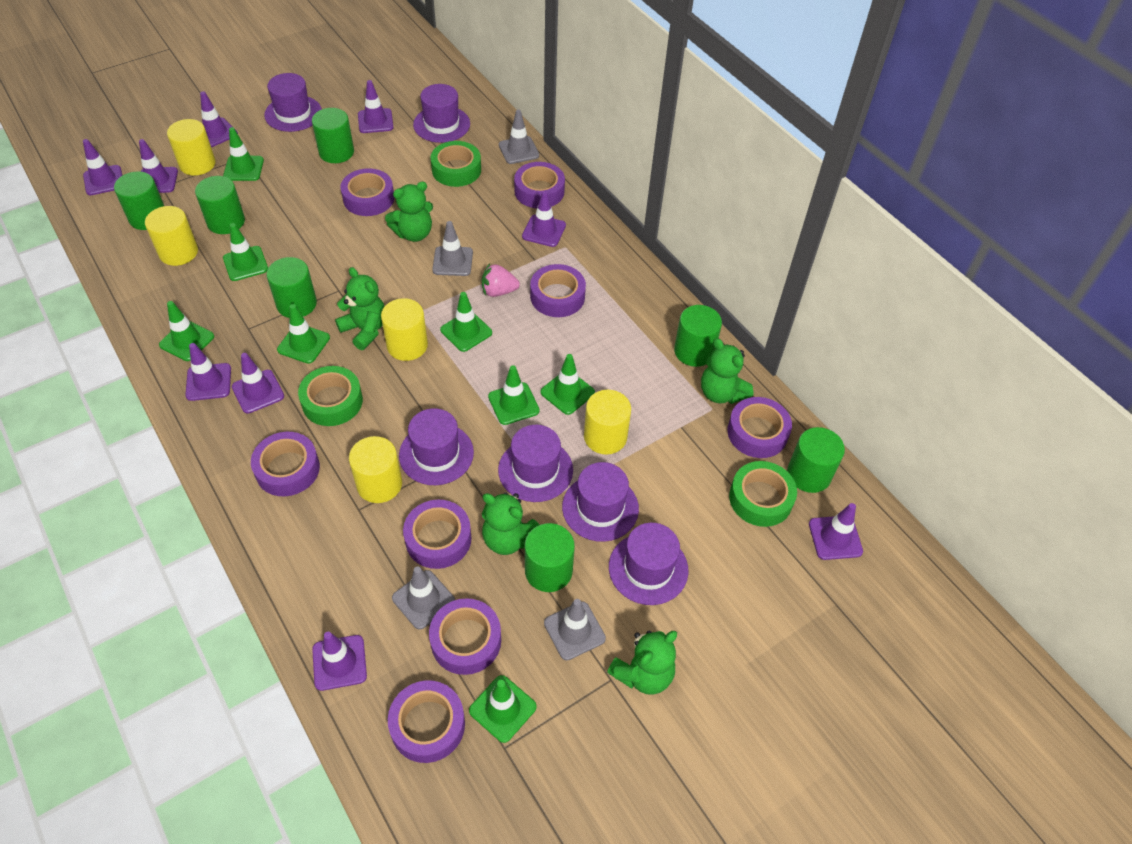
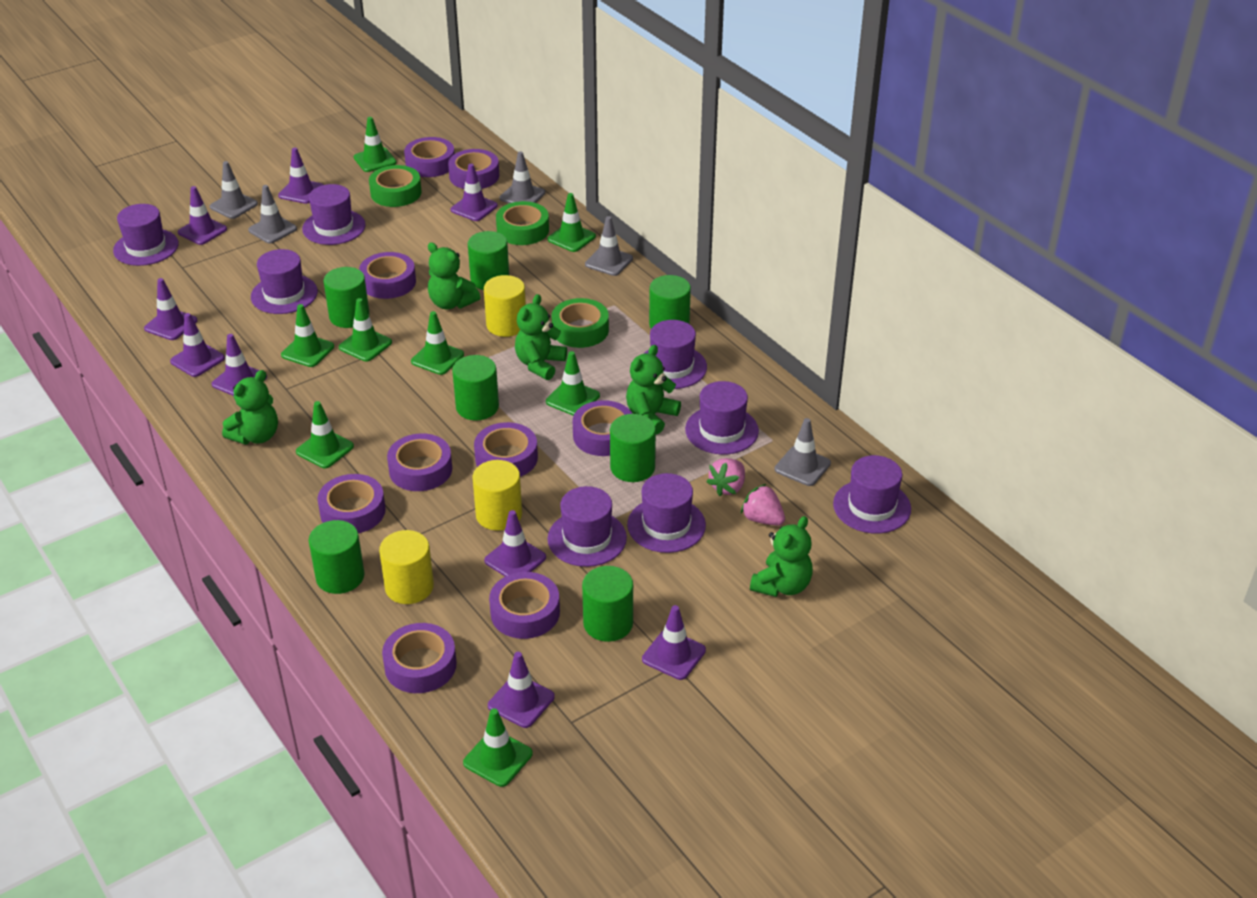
grey traffic cone: [392,566,455,630] [432,221,473,276] [499,110,539,164] [544,599,606,660] = 4 -> [210,161,258,219] [248,185,297,244] [500,151,545,203] [585,216,633,276] [775,418,831,486] = 5
pink strawberry: [482,263,520,297] = 1 -> [706,458,745,496] [741,484,785,526] = 2
purple hat: [264,73,322,132] [399,408,474,485] [413,84,470,143] [498,425,573,502] [562,462,639,542] [609,523,688,605] = 6 -> [113,204,178,266] [251,249,318,314] [302,184,366,245] [547,486,627,567] [627,473,706,553] [643,320,707,389] [685,381,759,455] [833,455,911,534] = 8
purple tape: [251,432,320,496] [341,168,394,216] [388,680,465,763] [403,500,472,569] [429,598,501,675] [514,162,565,208] [530,264,586,317] [727,397,792,458] = 8 -> [317,474,386,533] [359,252,416,299] [382,623,457,693] [387,433,452,491] [404,137,455,177] [448,149,499,189] [474,422,538,477] [489,572,560,639] [573,400,633,456] = 9
yellow cylinder: [145,206,198,266] [167,119,216,176] [349,436,402,503] [381,298,428,361] [584,390,631,455] = 5 -> [379,530,434,604] [472,460,522,531] [484,275,526,337] = 3

